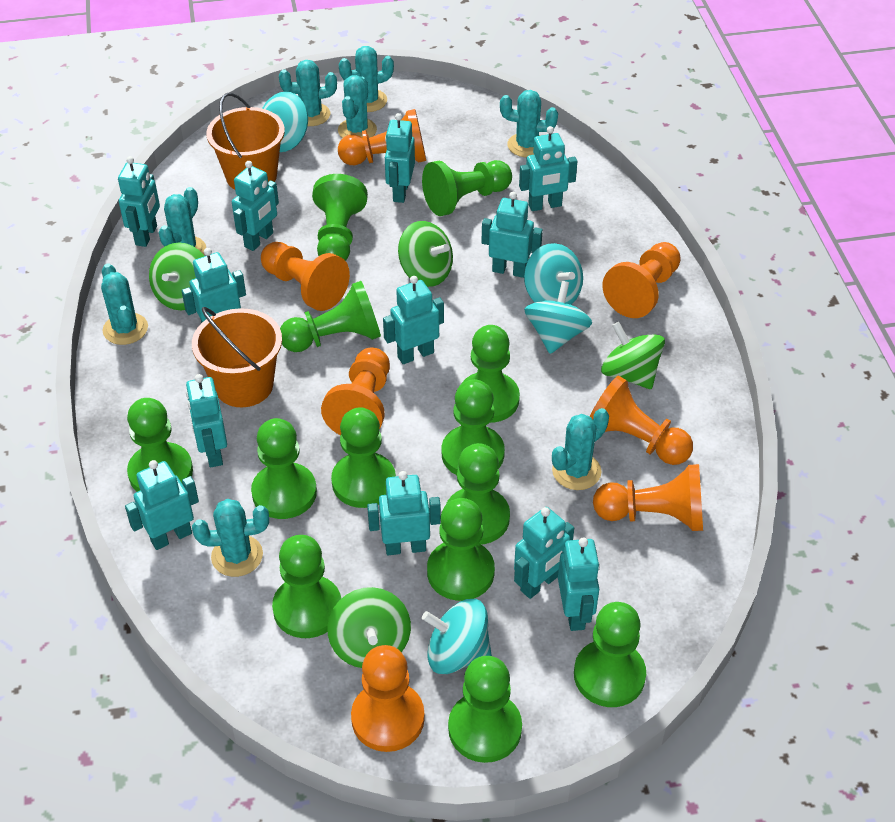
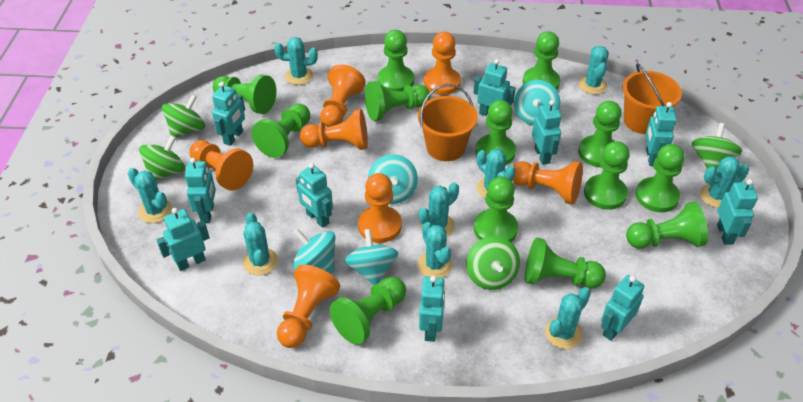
turquoise cactus: [101,263,148,345] [159,187,206,255] [192,499,269,577] [279,60,337,126] [338,75,377,138] [339,46,394,112] [500,90,558,157] [552,408,609,490] = 8 -> [128,168,172,223] [243,213,278,276] [274,37,318,85] [418,222,453,278] [419,182,459,236] [477,149,516,199] [545,287,591,349] [579,46,609,94] [700,156,749,208] = 9
turquoise robot: [118,156,160,247] [125,460,199,550] [181,248,246,323] [186,374,227,468] [232,161,279,251] [367,471,441,555] [383,276,444,364] [385,113,415,203] [481,192,543,278] [514,507,574,599] [519,126,577,211] [558,538,600,631] = 12 -> [157,208,210,271] [185,158,216,223] [212,82,245,146] [296,163,333,228] [419,276,446,342] [473,59,516,116] [532,100,561,165] [601,275,644,341] [645,102,677,166] [717,179,758,245] = 10

